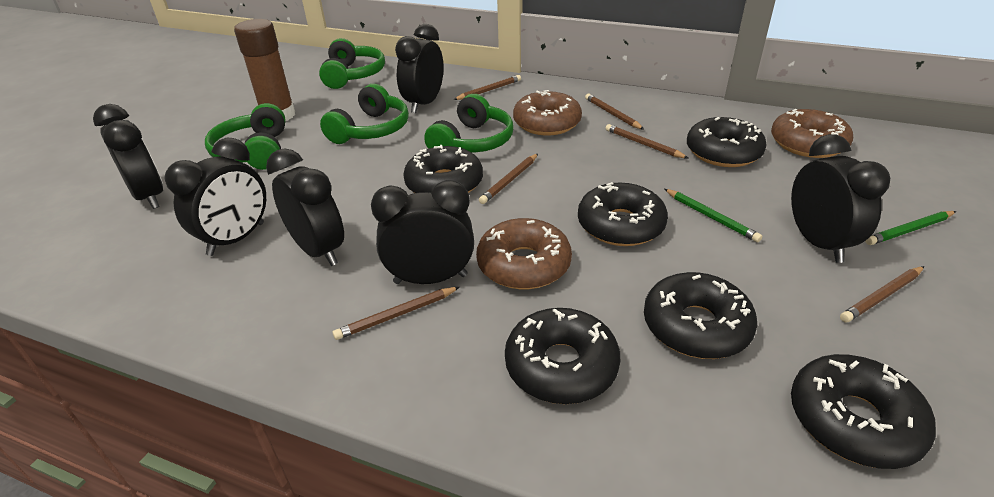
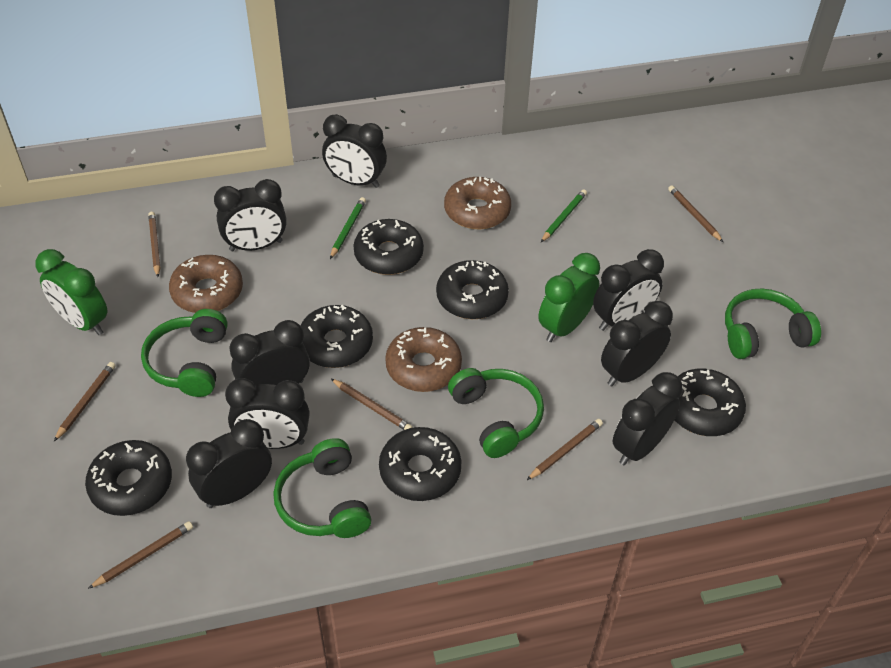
black clock: [93,104,163,209] [164,138,266,256] [266,148,344,266] [371,180,474,284] [395,24,444,113] [791,134,890,263] = 6 -> [186,419,272,508] [214,179,287,251] [225,378,309,449] [229,320,310,385] [322,114,387,188] [593,249,664,331] [601,301,673,387] [613,372,683,465] = 8
brown glue stick: [234,19,295,121] = 1 -> none = 0
green clock: none = 0 -> [35,249,107,335] [538,253,600,342] = 2

